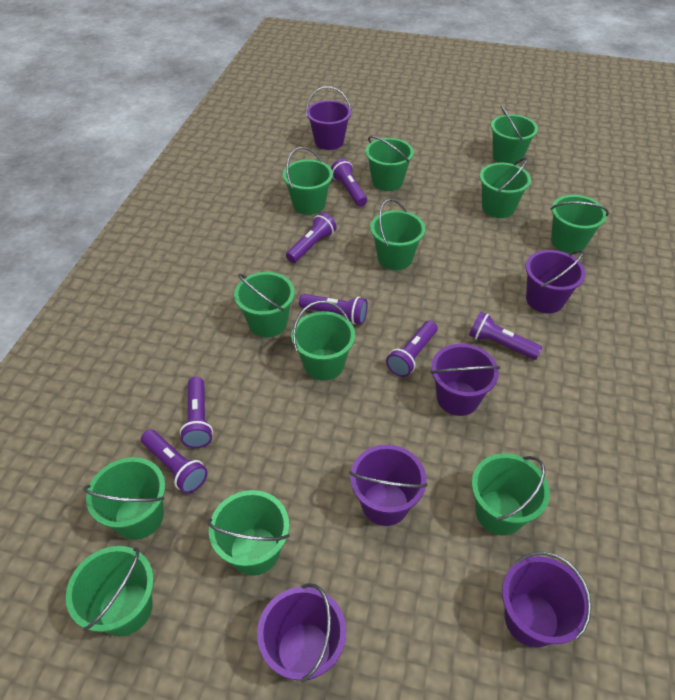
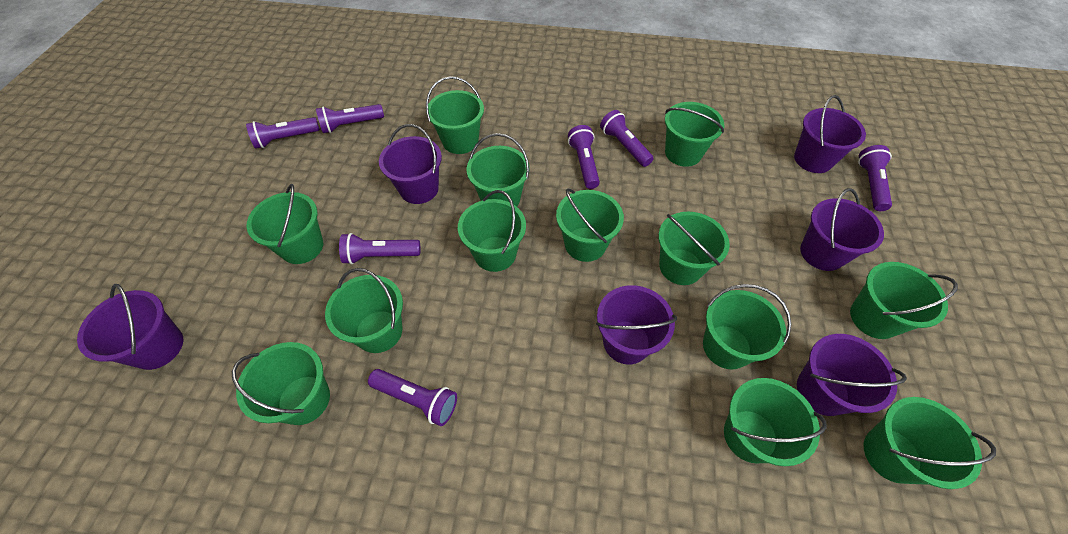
green bucket: [66,546,154,636] [83,457,165,540] [207,490,290,576] [234,272,295,337] [283,147,333,215] [291,301,355,381] [365,136,414,191] [370,199,425,270] [472,454,550,536] [480,158,531,218] [491,106,538,164] [551,195,609,253] = 12 -> [232,342,330,425] [246,184,323,264] [325,268,403,353] [426,76,484,154] [458,190,526,272] [467,133,530,207] [556,188,624,262] [658,212,730,285] [665,102,724,166] [703,284,791,369] [724,378,827,466] [850,262,958,339] [864,397,996,489] = 13

